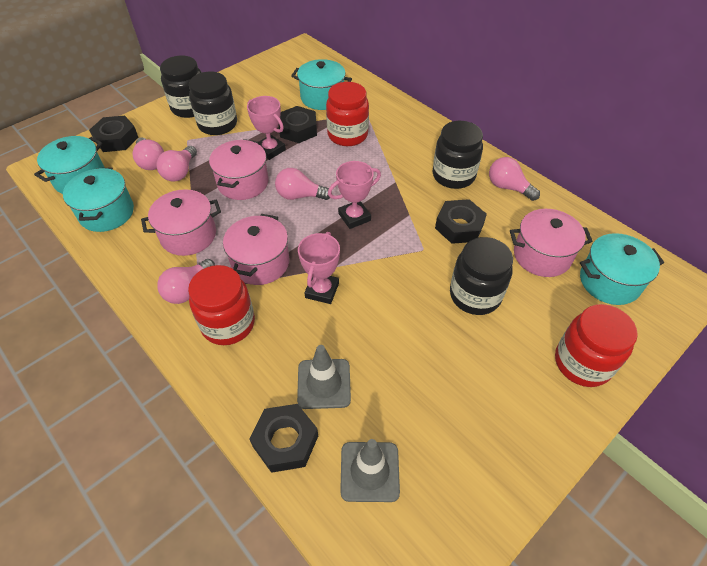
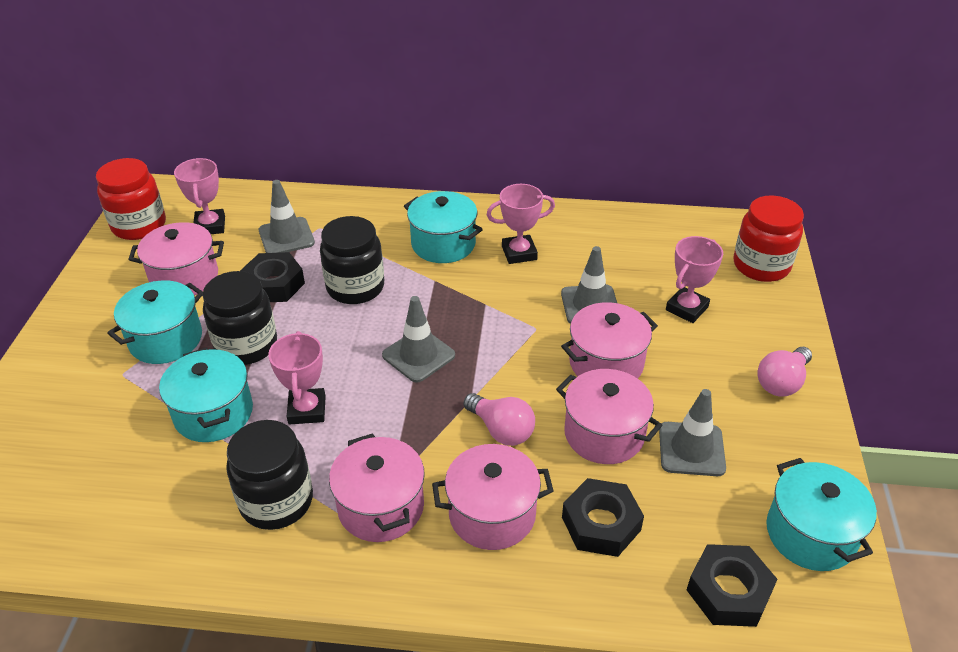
black jar: [160,56,202,118] [189,71,237,135] [432,121,483,189] [450,237,513,315] = 4 -> [202,271,277,365] [226,420,313,530] [320,216,384,304] = 3
black nut: [89,116,138,152] [250,404,318,473] [279,106,317,143] [435,199,487,244] = 4 -> [240,252,305,302] [562,478,644,557] [687,544,777,627] = 3
grey traffic cone: [297,345,351,409] [340,439,400,502] = 2 -> [259,180,315,253] [382,296,455,383] [561,246,617,324] [659,389,726,476] = 4
pink light bulb: [133,137,164,170] [156,146,197,182] [157,259,215,304] [275,168,332,200] [489,157,540,201] = 5 -> [464,393,535,446] [757,347,812,396] = 2
pink pot: [141,189,221,256] [209,139,269,200] [223,214,289,285] [510,209,593,277] = 4 -> [128,222,224,295] [329,433,425,542] [432,444,554,550] [556,369,662,464] [561,302,658,379] = 5
pink trophy: [247,96,286,160] [298,232,340,304] [328,161,381,229] = 3 -> [174,158,225,234] [268,331,326,425] [486,184,555,264] [666,236,723,323] = 4
red jar: [188,265,255,345] [326,82,369,146] [555,304,638,387] = 3 -> [96,158,166,240] [733,196,804,282] = 2

